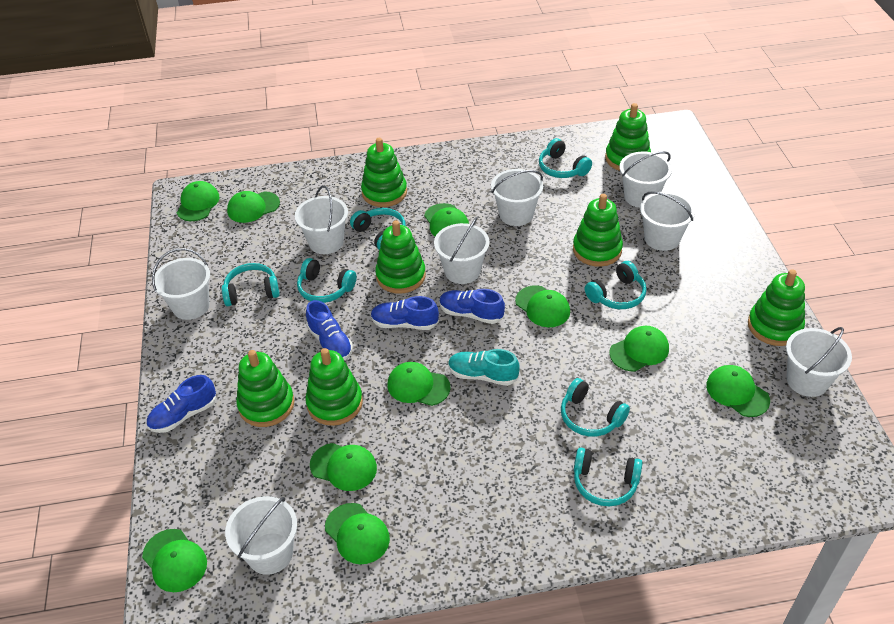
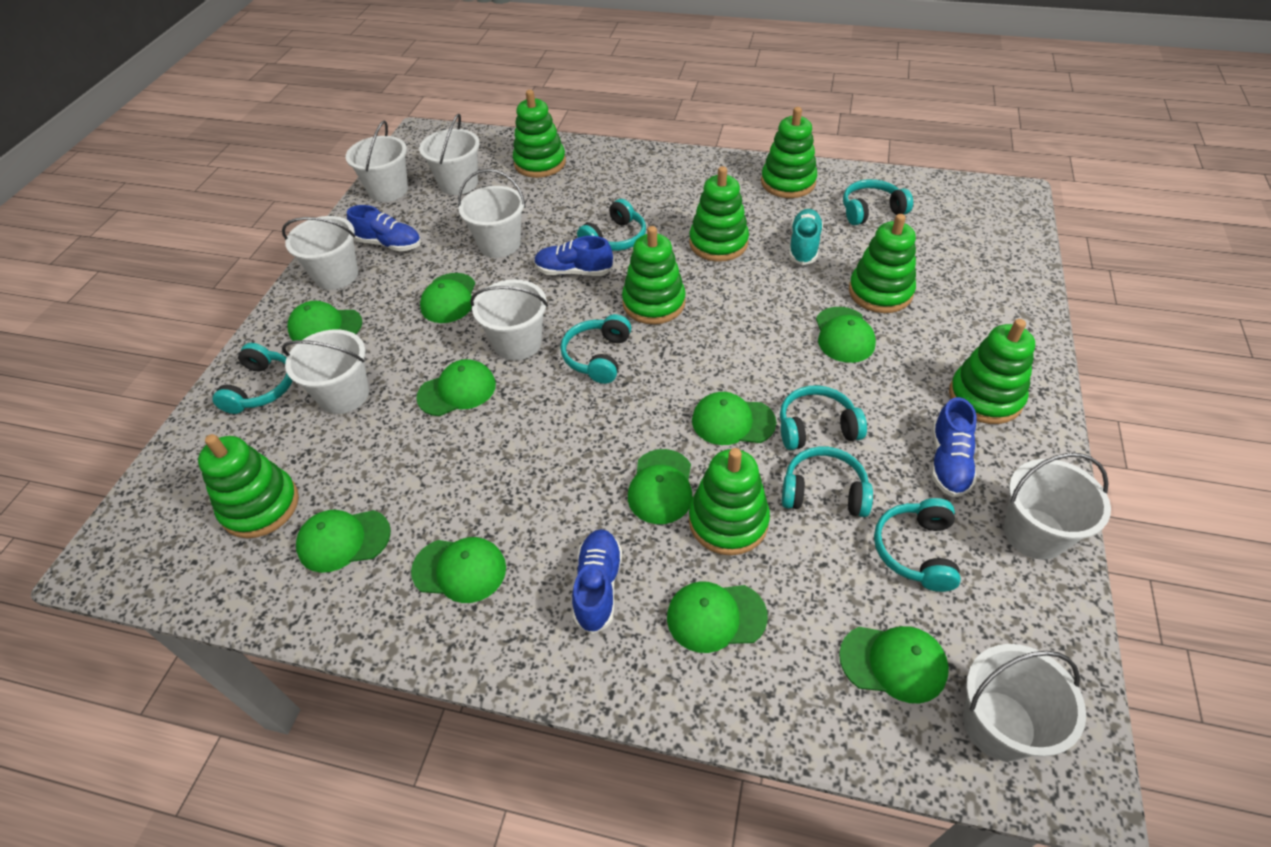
green stacking toy: [236,350,294,427] [305,348,363,426] [361,138,407,207] [375,220,426,294] [573,194,623,267] [605,103,651,171] [748,269,805,346] = 7 -> [198,434,299,538] [513,90,566,178] [622,226,686,324] [689,166,749,262] [689,448,770,555] [761,107,817,198] [849,214,916,313] [949,319,1035,424] = 8

